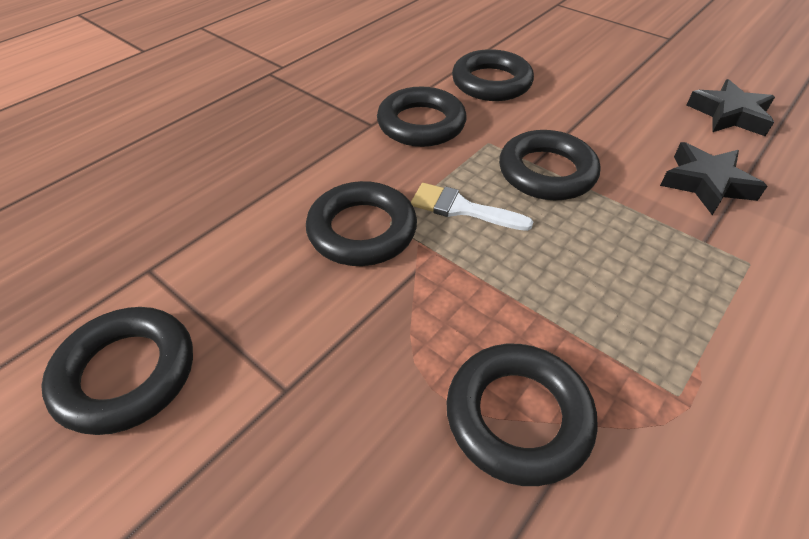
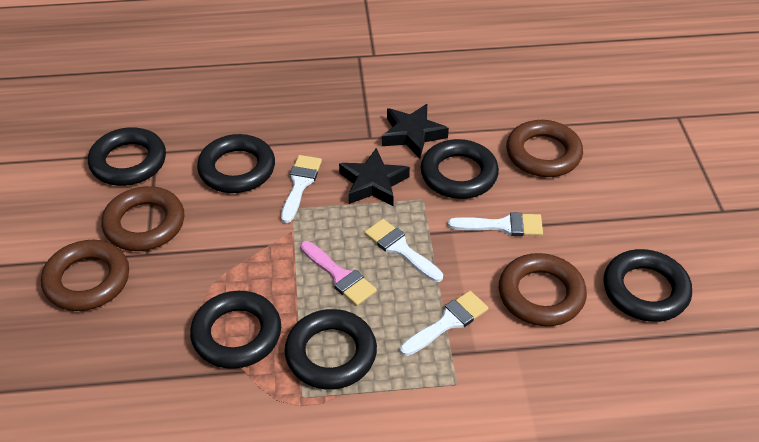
brown ring: none = 0 -> [41,240,129,311] [101,186,184,251] [499,253,587,326] [506,120,583,177] = 4
pink brush: none = 0 -> [300,241,377,306] = 1
white brush: [411,183,533,231] = 1 -> [281,155,322,223] [364,219,443,282] [400,291,488,356] [448,212,543,236] = 4

